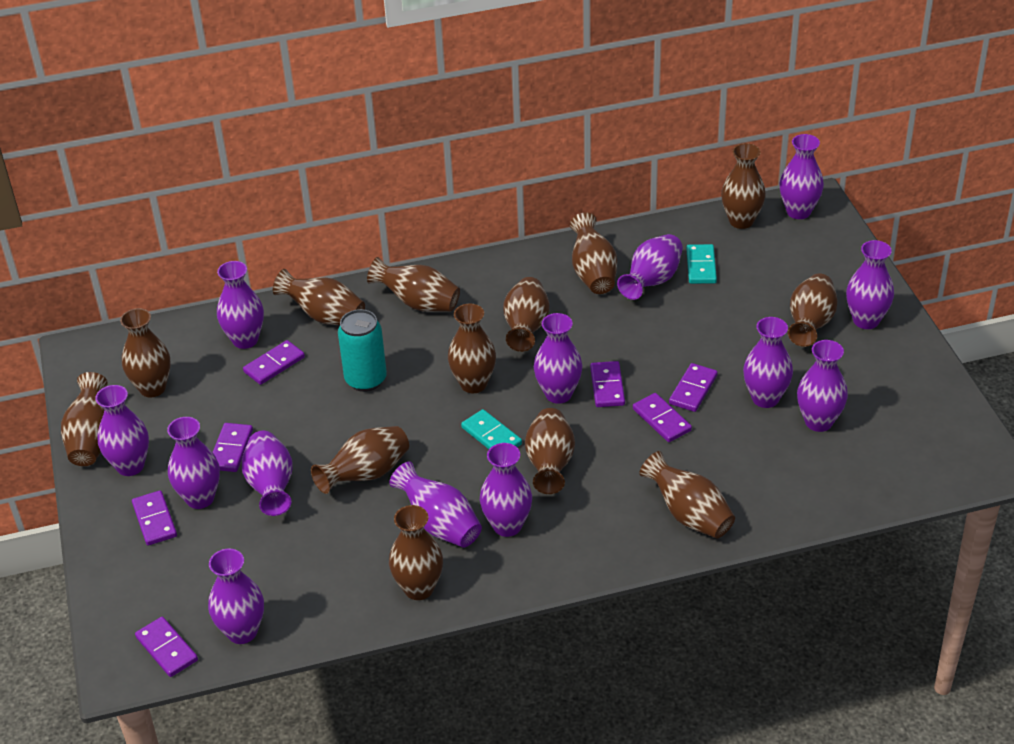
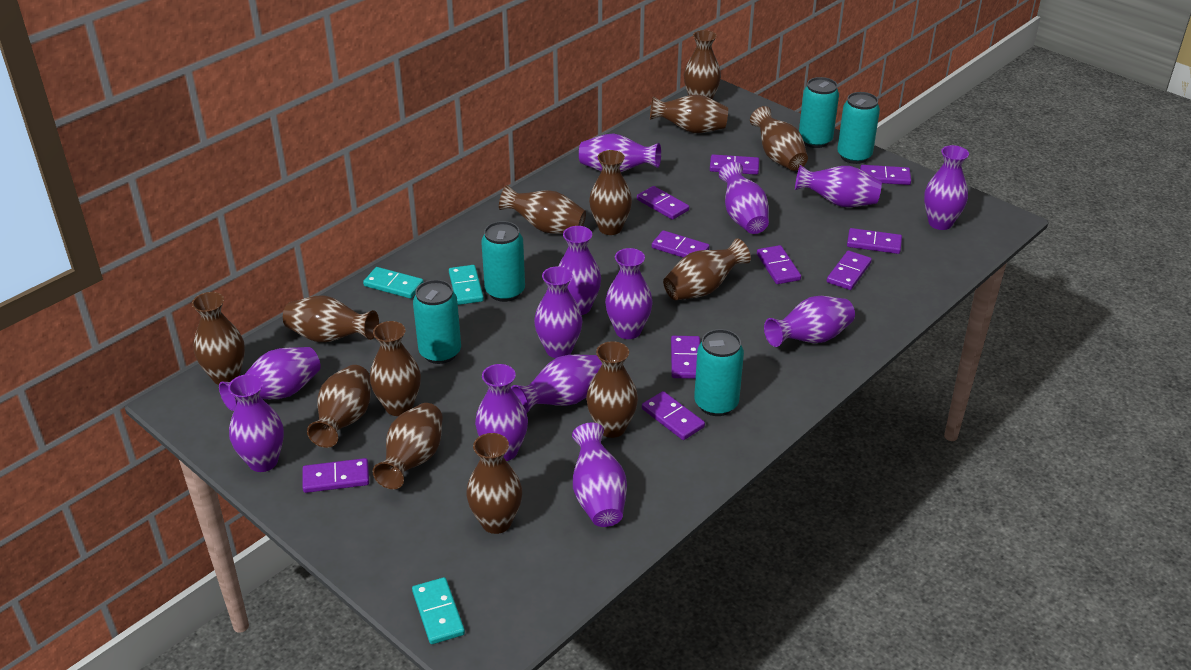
purple domino: [132,490,177,546] [135,617,198,677] [213,423,253,472] [243,340,305,385] [590,361,625,407] [633,393,692,442] [669,363,718,412] = 7 -> [303,458,369,493] [637,186,689,220] [642,391,705,440] [652,230,709,258] [671,336,700,379] [710,154,759,175] [757,245,801,284] [827,251,872,290] [847,228,902,254] [860,165,911,185] = 10
turquoise can: [338,309,387,392] = 1 -> [413,280,461,364] [481,221,525,302] [694,329,744,416] [799,77,839,148] [837,92,880,164] = 5
turquoise domino: [461,409,522,449] [686,244,717,284] = 2 -> [363,267,423,298] [412,577,465,644] [449,265,484,305] = 3

